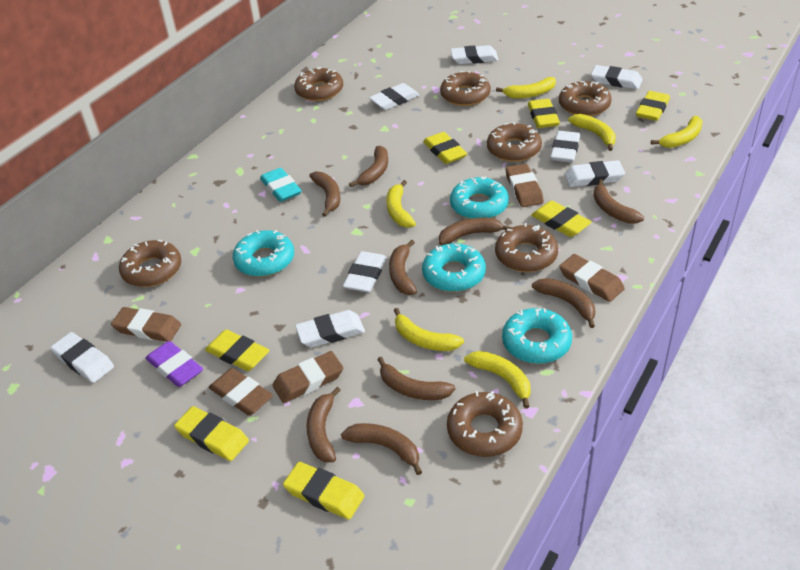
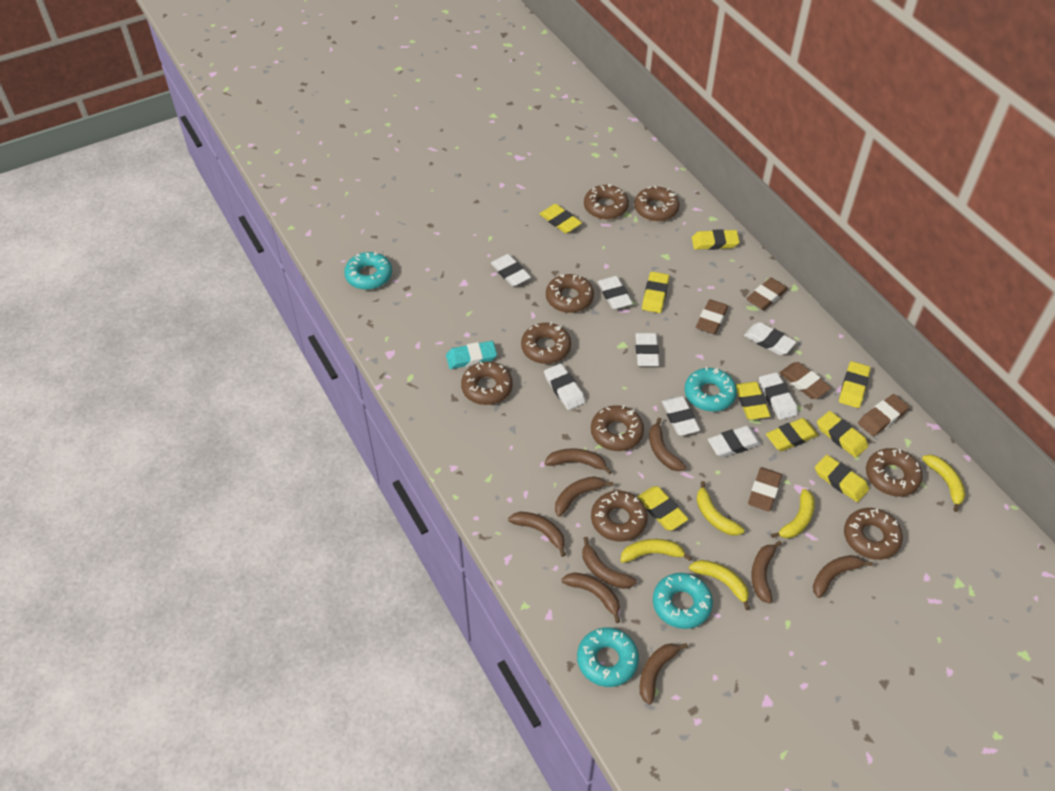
brown donut: [119,240,181,287] [294,67,343,101] [440,71,491,106] [447,391,523,457] [487,122,542,162] [495,223,558,272] [559,81,612,116] = 7 -> [461,362,513,405] [521,322,571,364] [546,274,594,313] [584,184,629,219] [591,405,644,451] [591,491,648,542] [634,186,680,221] [844,508,903,560] [866,448,923,497] = 9
purple eraser: [145,341,203,387] = 1 -> none = 0
yellow banana: [386,180,416,228] [394,308,464,351] [464,351,531,409] [496,77,556,98] [568,114,616,151] [651,116,703,148] = 6 -> [620,539,692,563] [689,560,750,610] [697,481,745,536] [771,489,815,538] [922,455,965,512] = 5
yellow eraser: [174,406,249,461] [205,329,269,371] [283,462,365,520] [423,132,467,164] [528,99,560,128] [531,201,592,237] [636,91,670,121] = 7 -> [540,204,582,233] [637,486,688,530] [642,272,669,313] [692,229,740,250] [736,382,771,420] [766,418,818,451] [815,455,869,502] [817,411,868,458] [839,361,871,408] = 9

